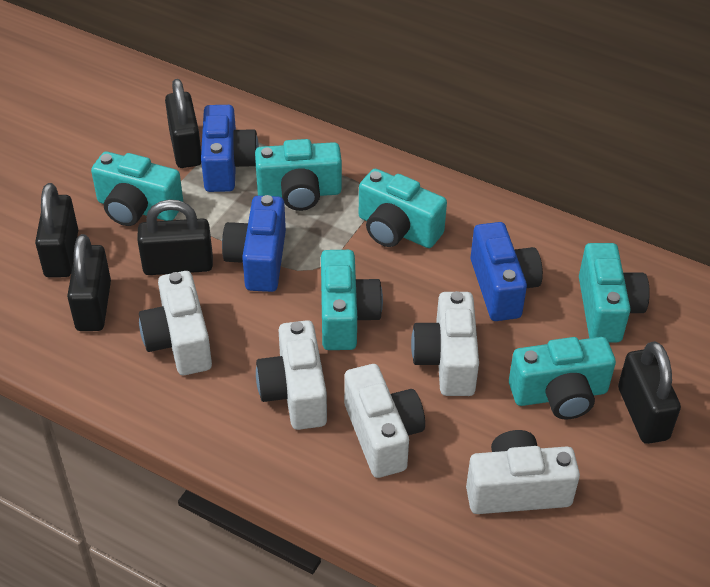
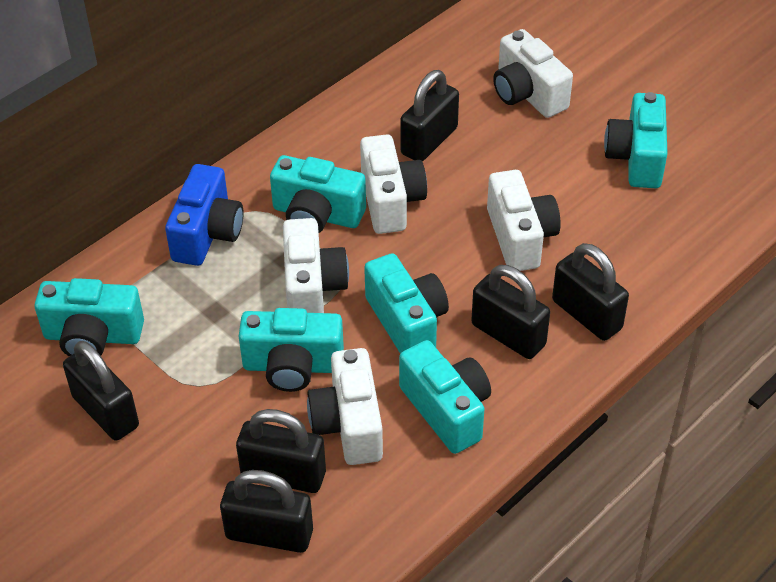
black padlock: [35,183,78,278] [67,234,111,331] [137,199,213,275] [165,79,201,168] [618,341,681,444] = 5 -> [63,341,139,441] [220,470,313,553] [236,409,326,493] [400,70,459,161] [471,265,550,359] [552,243,629,341] = 6
blue camera: [201,105,259,192] [222,195,286,292] [470,222,543,321] = 3 -> [165,164,244,266] = 1

